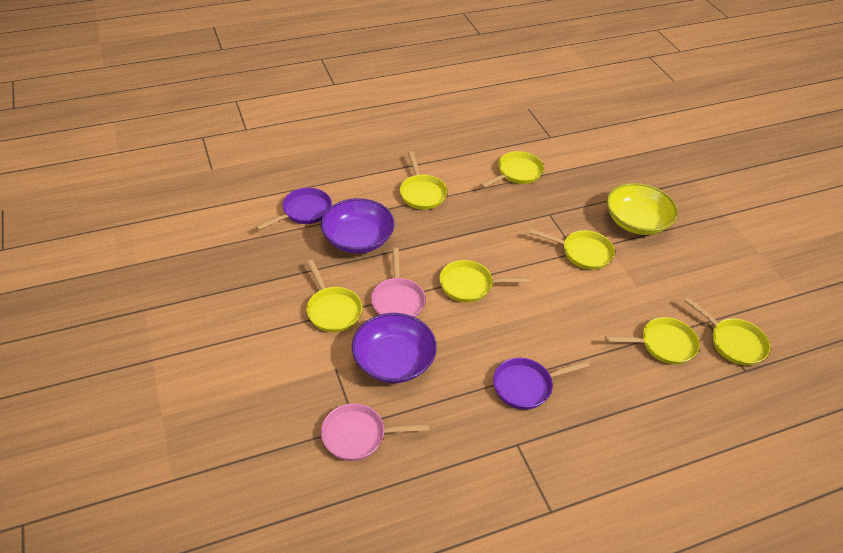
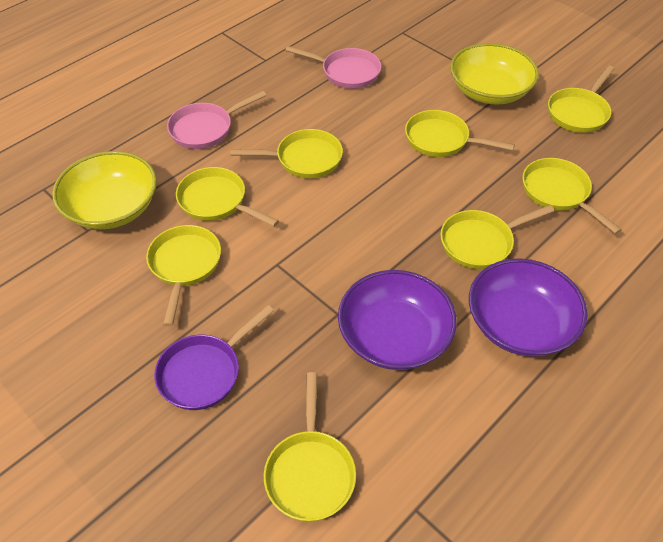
purple pan: [256,188,332,230] [493,358,589,410] = 2 -> [154,305,274,410] = 1
yellow bowl: [607,183,678,235] = 1 -> [52,151,157,229] [450,43,539,105] = 2
yellow pan: [306,260,362,332] [400,151,447,210] [440,260,530,302] [480,151,544,188] [530,229,615,270] [605,317,700,364] [684,297,770,366] = 7 -> [146,225,221,327] [176,167,279,227] [230,129,343,178] [264,372,356,521] [405,110,515,157] [441,205,554,269] [522,158,622,234] [548,66,614,133] = 8

